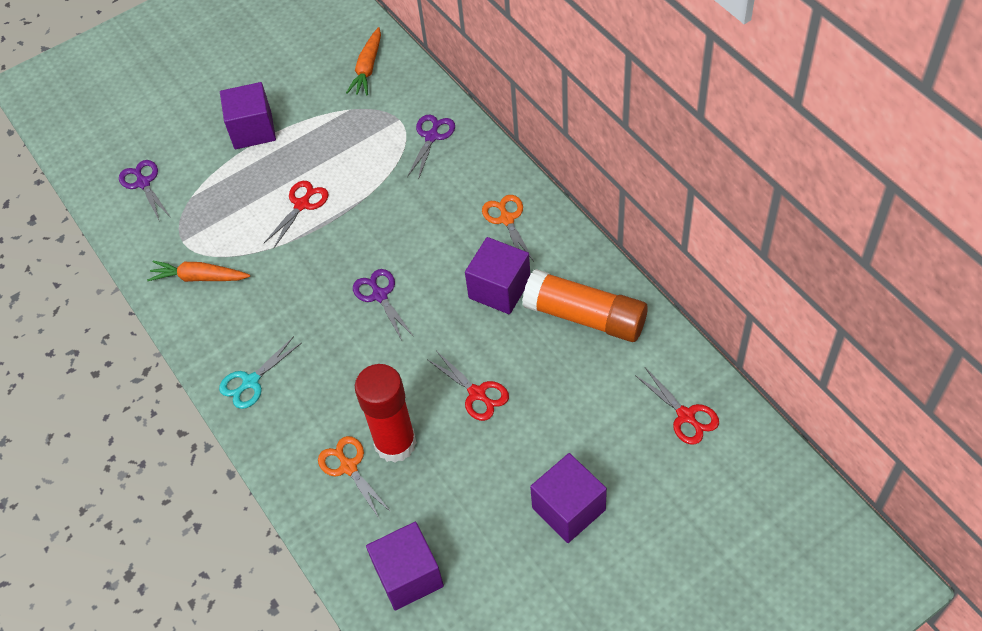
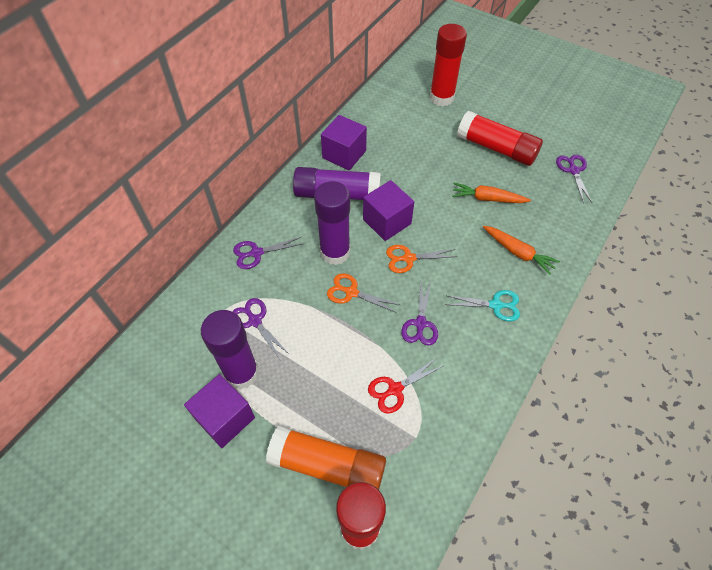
purple cube: [220,82,276,149] [366,522,444,611] [465,237,530,314] [530,453,607,543] = 4 -> [184,374,255,448] [321,115,367,170] [363,180,414,241] = 3
purple glue stick: none = 0 -> [201,310,259,389] [293,167,381,200] [314,181,350,265] = 3
purple scissors: [119,160,169,222] [353,269,414,340] [407,114,455,180] = 3 -> [232,298,289,359] [233,237,304,269] [401,281,438,346] [556,154,592,204] = 4
red glue stick: [355,364,417,463] = 1 -> [336,482,386,550] [429,24,467,106] [457,111,543,166] = 3
red scissors: [264,181,329,248] [427,352,509,421] [635,368,719,445] = 3 -> [368,358,443,414] = 1

